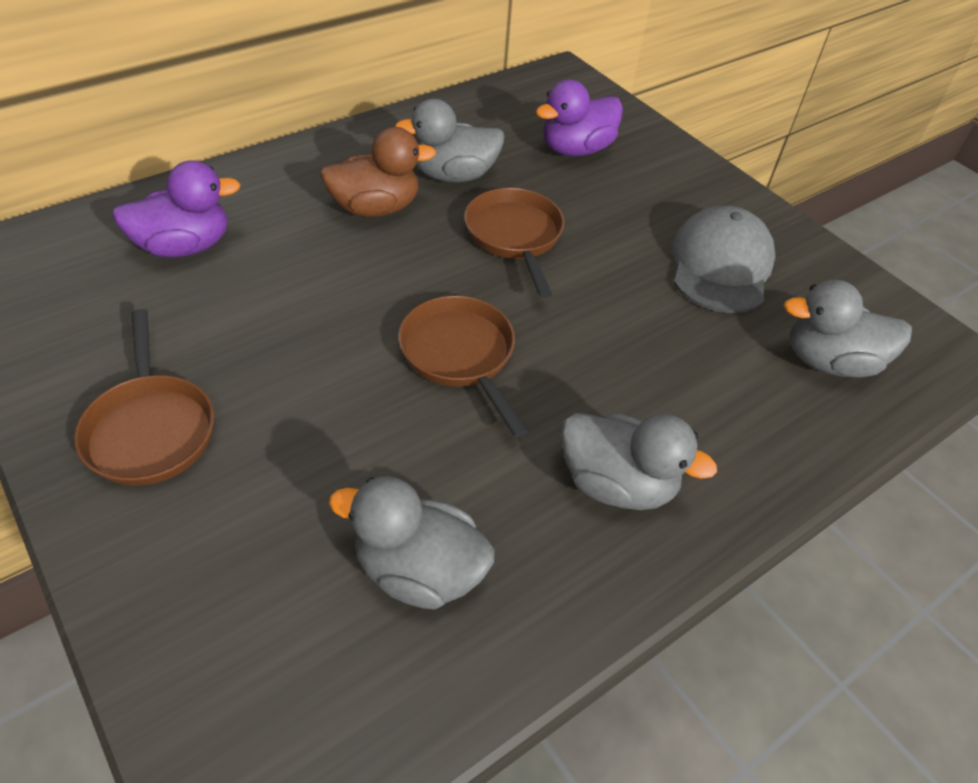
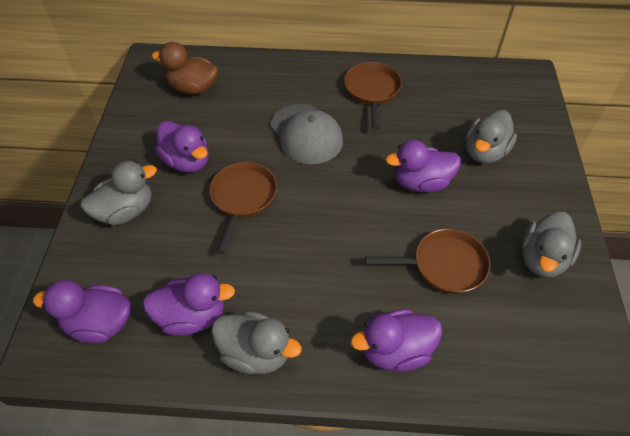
purple duck: [112,160,241,258] [536,80,623,156] = 2 -> [33,280,131,343] [143,273,235,335] [155,121,208,173] [351,309,442,371] [385,140,461,192] = 5

